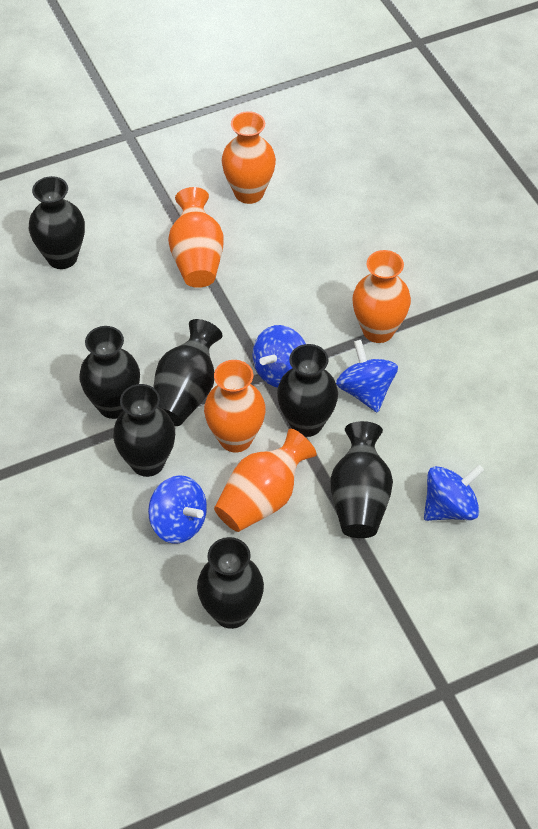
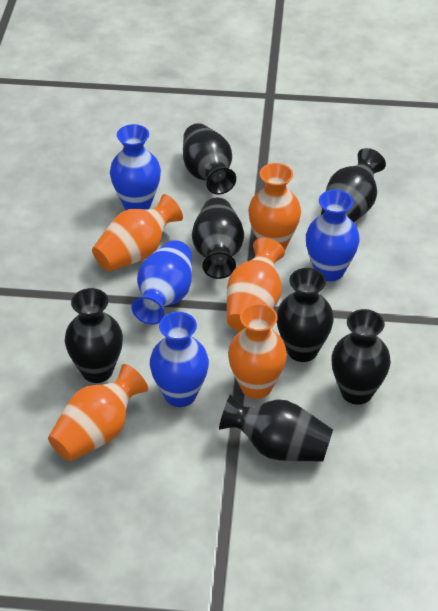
blue spinning top: [148,475,207,544] [253,325,306,388] [336,340,398,413] [424,464,484,521] = 4 -> none = 0
blue vase: none = 0 -> [110,124,161,210] [131,240,192,324] [150,312,209,407] [306,190,360,281] = 4

